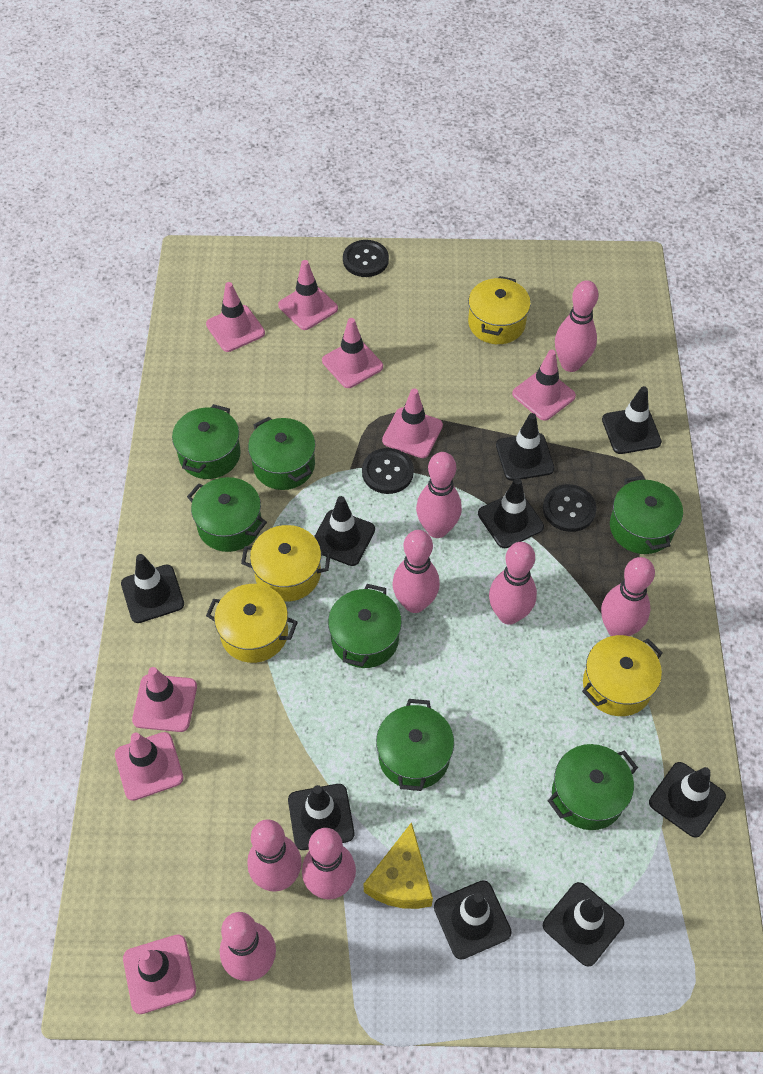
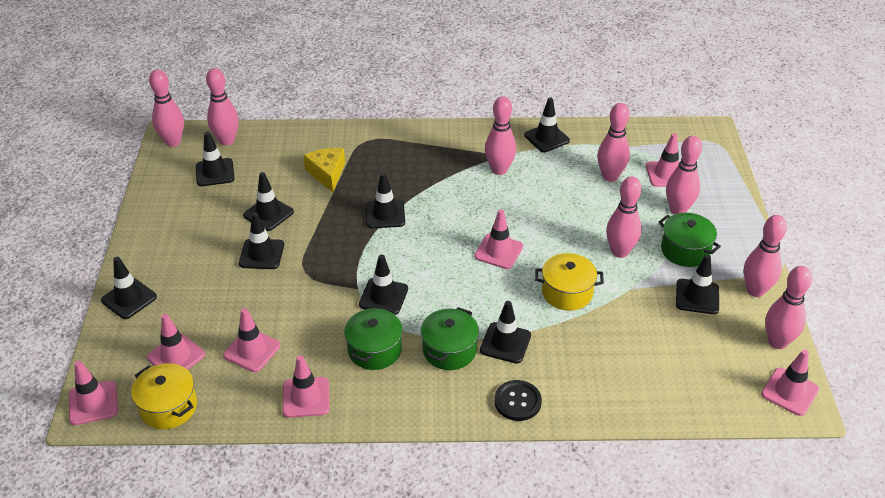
black button: [343,240,389,277] [362,448,414,494] [543,484,597,532] = 3 -> [494,380,542,421] = 1
green pot: [172,404,241,479] [187,477,267,552] [248,417,316,490] [328,584,402,668] [376,699,454,791] [547,744,638,830] [610,475,683,554] = 7 -> [344,306,403,370] [421,307,479,370] [659,213,721,267] = 3
pink traffic cone: [115,732,184,801] [123,934,196,1014] [132,667,197,732] [206,282,265,352] [278,260,338,330] [322,318,383,388] [382,389,443,458] [512,350,576,421] = 8 -> [69,361,118,425] [147,314,205,370] [223,308,281,372] [282,355,329,418] [474,210,523,269] [646,133,680,187] [761,349,819,416] = 7
yellow pot: [206,584,298,663] [241,525,331,602] [468,276,531,344] [582,635,662,716] = 4 -> [131,363,197,429] [535,253,604,311] = 2

